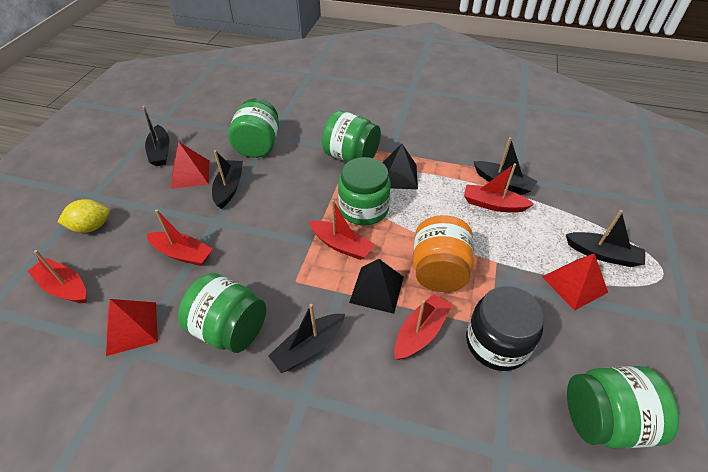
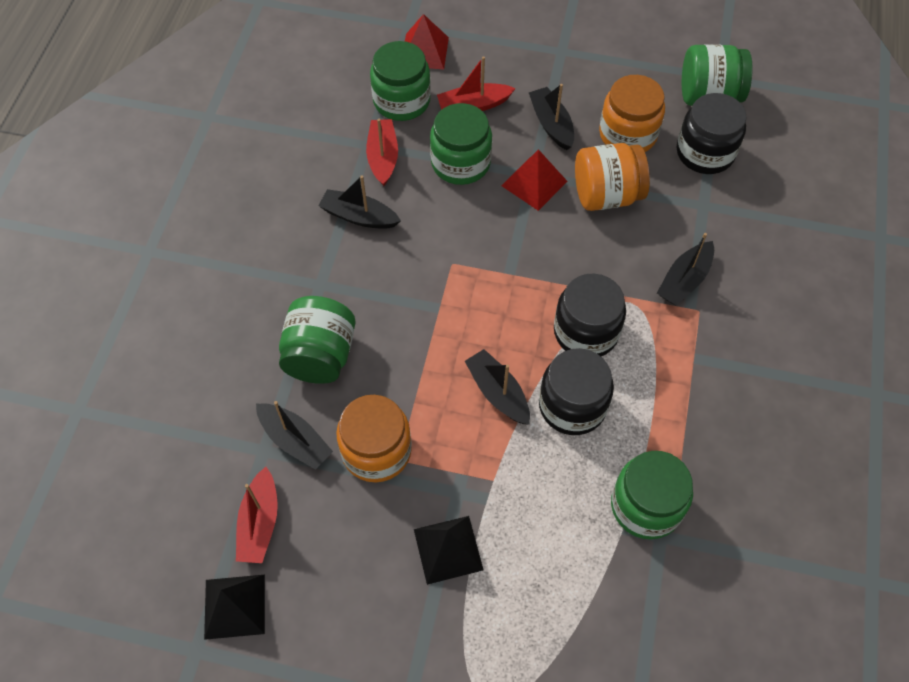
black jar: [466,286,544,371] = 1 -> [539,348,614,435] [554,273,626,357] [677,93,747,174] = 3
orange jar: [413,215,474,292] = 1 -> [336,395,412,482] [575,143,650,211] [599,75,665,152] = 3
red boat: [28,250,87,303] [146,209,213,266] [309,200,375,260] [394,294,452,360] [464,163,534,213] = 5 -> [236,467,278,563] [366,119,398,186] [437,56,516,111] = 3
red pyramid: [106,299,158,356] [171,142,209,189] [542,253,608,311] = 3 -> [405,14,449,70] [501,149,567,211] = 2
yellow lemon: [58,199,110,233] = 1 -> none = 0

